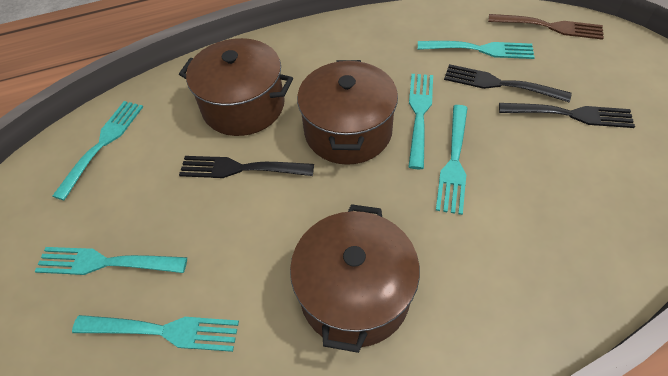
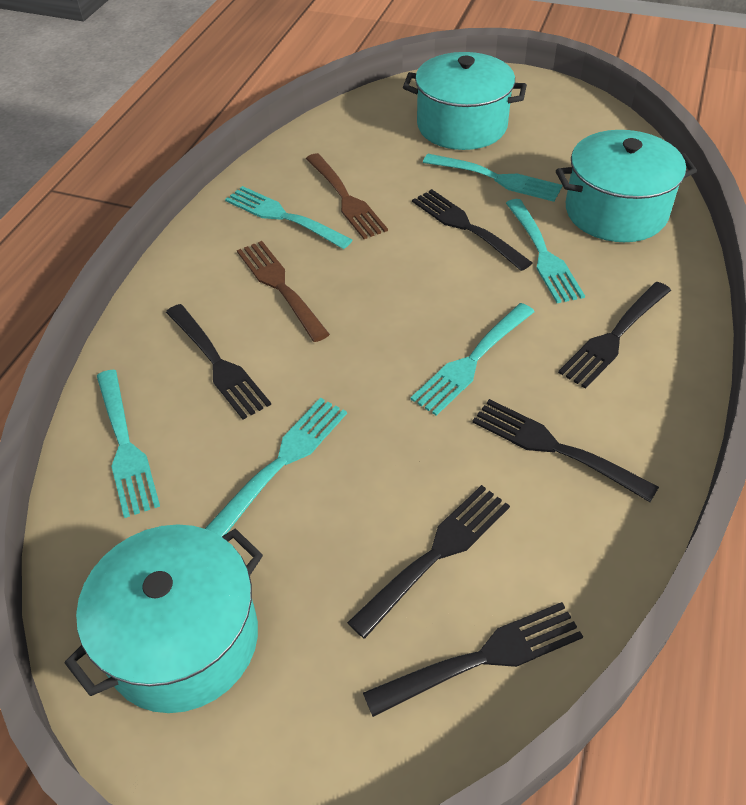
black fork: [179,156,314,178] [444,64,571,102] [499,103,635,128] = 3 -> [166,304,271,420] [347,485,510,639] [363,602,583,717] [412,189,533,271] [472,399,659,502] [558,282,671,389] = 6
brown fork: [488,14,604,40] = 1 -> [237,241,330,342] [306,153,388,239] = 2
brown pot: [179,38,293,136] [290,204,420,353] [297,60,398,165] = 3 -> none = 0
turquoise pot: none = 0 -> [65,524,263,713] [403,52,527,150] [556,130,697,242] = 3

